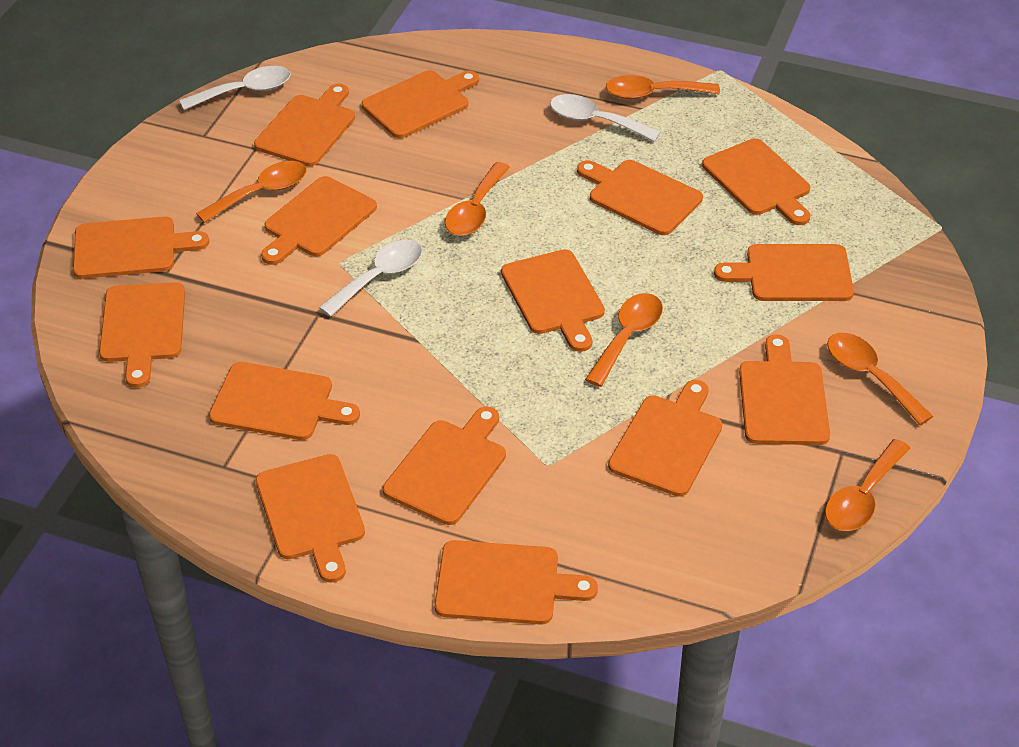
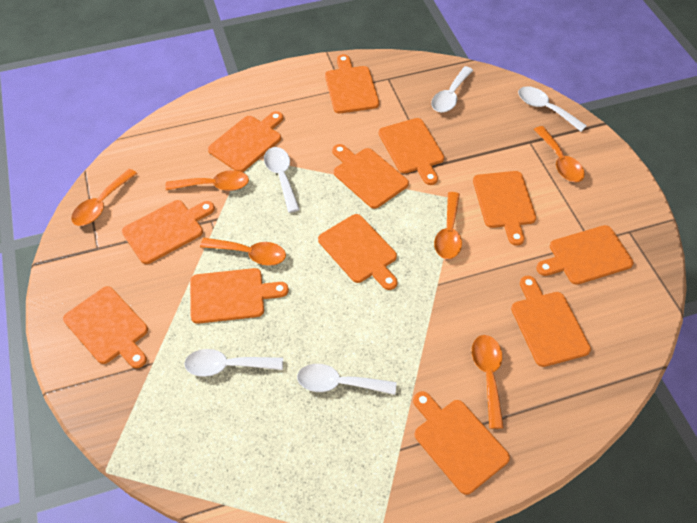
orange cutting board: [73,217,209,279] [99,282,185,388] [209,362,360,440] [254,83,355,166] [256,454,365,583] [261,176,377,265] [362,70,479,138] [383,407,506,525] [435,540,598,625] [501,249,605,352] [577,160,703,235] [608,380,722,497] [702,138,810,225] [714,244,854,301] [739,334,830,445] = 15 -> [63,286,148,369] [122,200,215,264] [190,268,289,324] [208,111,283,172] [318,214,398,290] [325,54,379,113] [332,144,409,209] [378,118,444,185] [413,391,510,495] [473,171,536,246] [511,276,591,367] [536,225,634,285] = 12
white spoon: [179,66,291,110] [319,240,422,317] [550,94,661,142] = 3 -> [184,349,283,377] [264,147,300,213] [297,364,396,395] [431,66,473,112] [518,86,587,132] = 5

